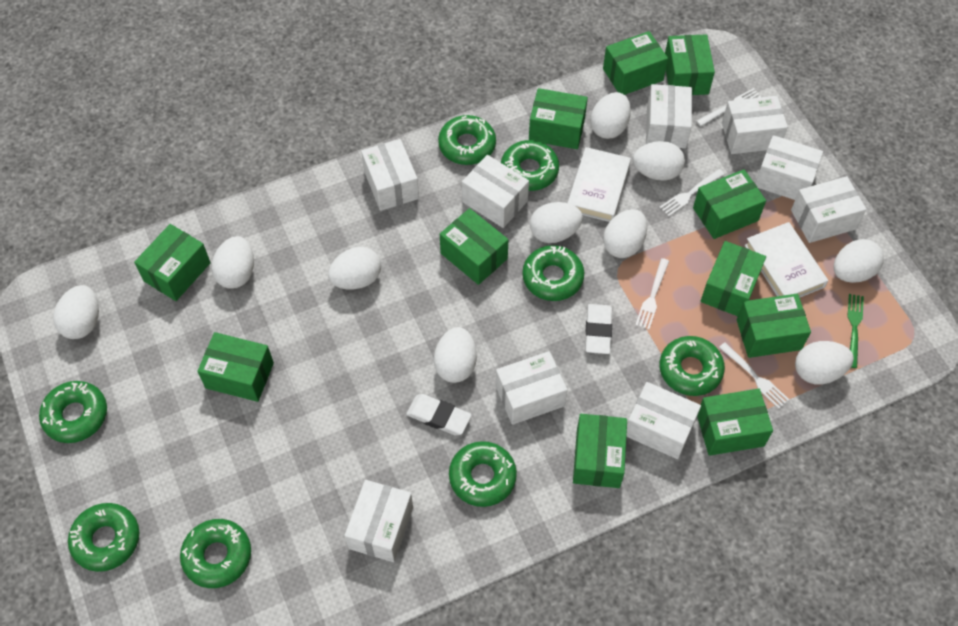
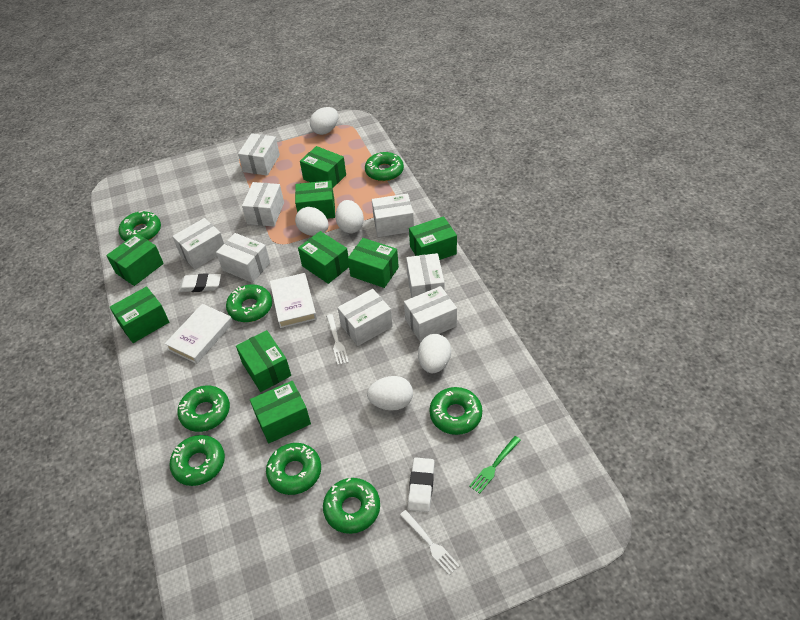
green box: [134,224,211,301] [197,332,274,402] [440,208,508,285] [529,88,588,149] [573,414,627,488] [603,31,668,95] [665,34,715,95] [693,169,766,239] [697,389,773,456] [701,241,766,316] [737,294,811,358] = 11 -> [106,233,164,286] [110,287,169,343] [236,330,291,392] [250,381,311,443] [295,180,335,219] [298,231,349,284] [300,146,346,188] [348,238,399,288] [409,216,457,260] = 9
white box: [344,480,413,562] [361,139,419,211] [462,155,529,228] [496,351,567,425] [626,382,701,459] [646,84,692,148] [722,96,788,154] [755,135,823,200] [791,176,867,243] = 9 -> [172,218,224,269] [216,233,270,283] [238,133,280,176] [242,182,284,227] [338,289,393,346] [372,193,414,237] [404,286,457,342] [406,253,444,298] = 8
white egg: [53,285,99,339] [212,236,254,289] [328,247,381,290] [434,327,477,383] [530,202,583,243] [590,92,631,139] [603,209,647,258] [633,141,685,181] [795,341,854,385] [834,239,884,283] = 10 -> [295,207,329,236] [310,107,338,135] [335,200,364,233] [367,376,413,411] [418,334,451,373] = 5
white fork: [635,258,669,329] [659,169,724,217] [696,88,762,126] [719,343,789,409] = 4 -> [326,314,349,365] [400,510,460,575] = 2

